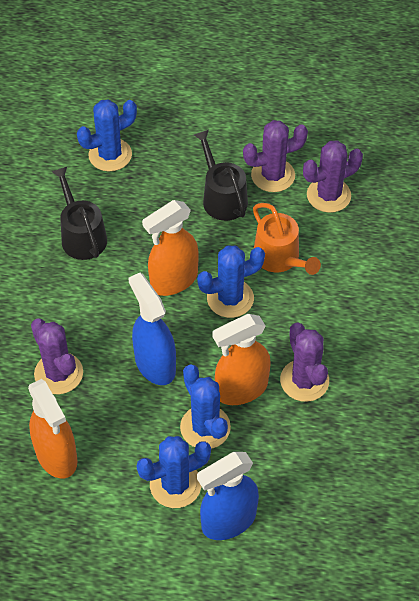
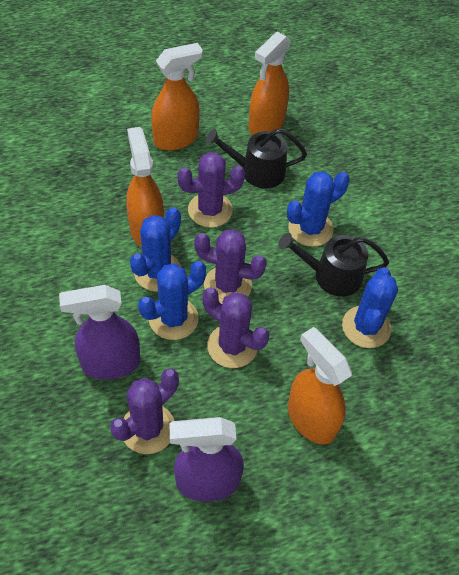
blue spray bottle: [128,273,176,385] [197,452,259,540] = 2 -> none = 0
orange spray bottle: [28,379,78,479] [142,200,199,296] [212,314,270,405] = 3 -> [126,127,164,247] [151,43,203,151] [249,32,291,135] [288,327,352,444] = 4
orange watering can: [253,203,321,275] = 1 -> none = 0
purple spray bottle: none = 0 -> [59,285,140,380] [169,417,244,502] = 2

